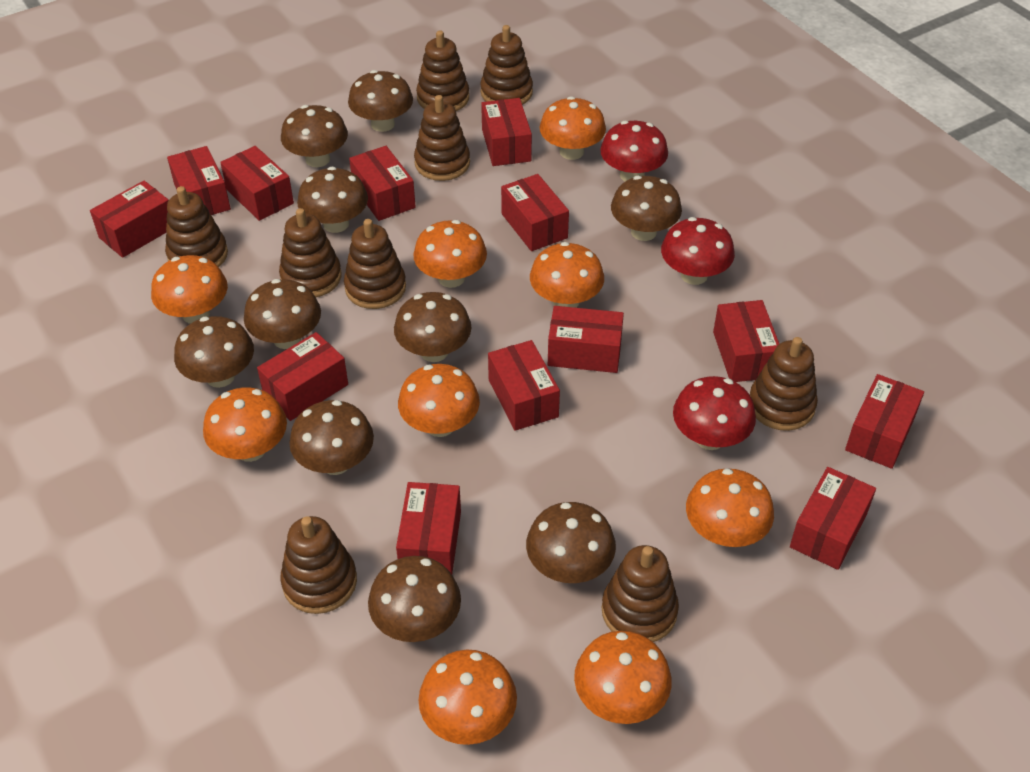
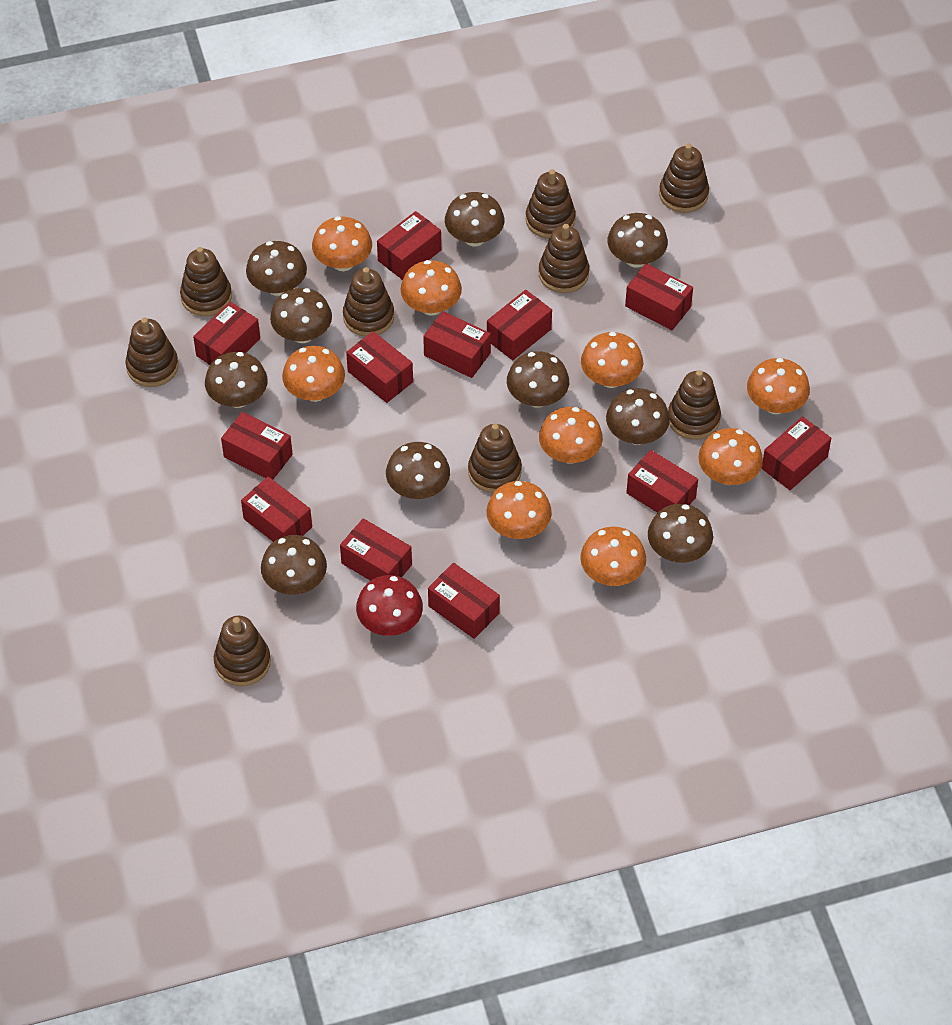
red box: [90,181,169,258] [167,146,231,215] [220,146,294,221] [257,332,348,421] [349,146,416,221] [396,482,461,574] [481,98,532,166] [488,340,560,431] [501,174,569,251] [548,306,624,373] [713,300,779,382] [790,467,876,570] [845,374,924,469] = 13 -> [193,302,260,365] [221,412,293,480] [241,477,312,542] [340,518,412,581] [346,331,413,403] [377,211,441,280] [423,311,491,378] [428,563,500,639] [487,290,552,360] [625,263,693,330] [626,450,698,513] [761,416,831,490] = 12
red mushroom: [600,121,668,181] [661,217,735,285] [673,376,756,450] = 3 -> [356,575,423,636] = 1

